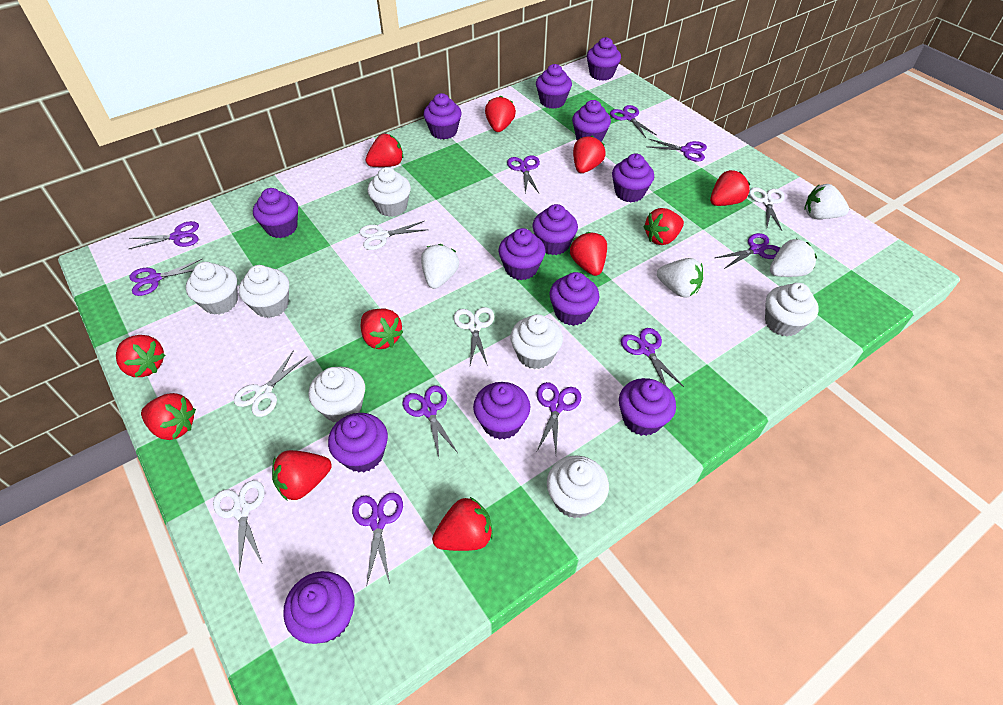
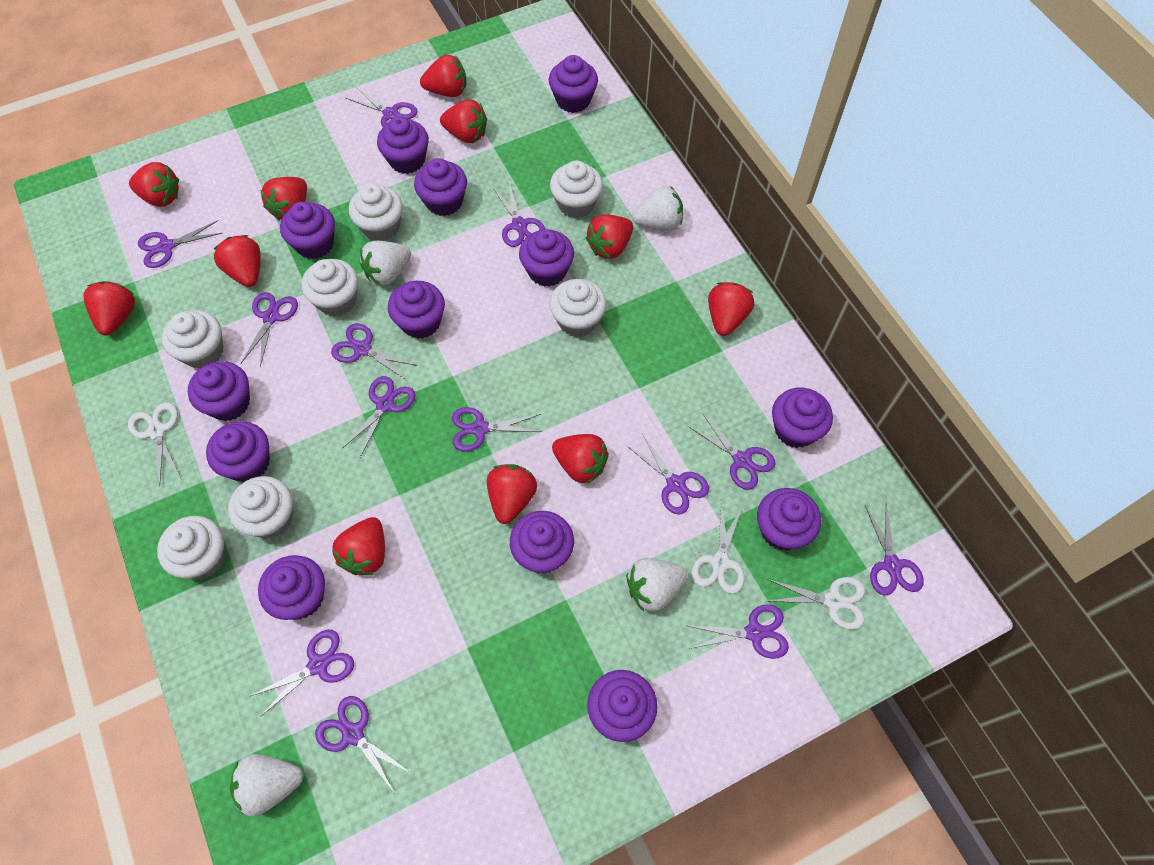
purple scissors: [129,221,199,249] [129,259,202,296] [352,493,403,587] [403,385,458,457] [507,155,540,193] [536,382,581,453] [610,105,656,138] [621,328,684,387] [648,138,707,161] [715,233,780,269] = 10 -> [138,220,222,268] [241,292,298,367] [249,630,354,716] [315,696,411,792] [331,323,418,380] [342,376,415,457] [346,87,418,127] [452,407,542,452] [492,182,545,247] [626,433,709,515] [686,604,789,659] [689,413,776,490] [865,503,924,595] = 13
white scissors: [213,480,265,572] [234,350,307,417] [359,221,428,250] [454,307,494,366] [749,187,785,231] = 5 -> [128,402,181,486] [691,501,745,594] [767,577,865,630] = 3

